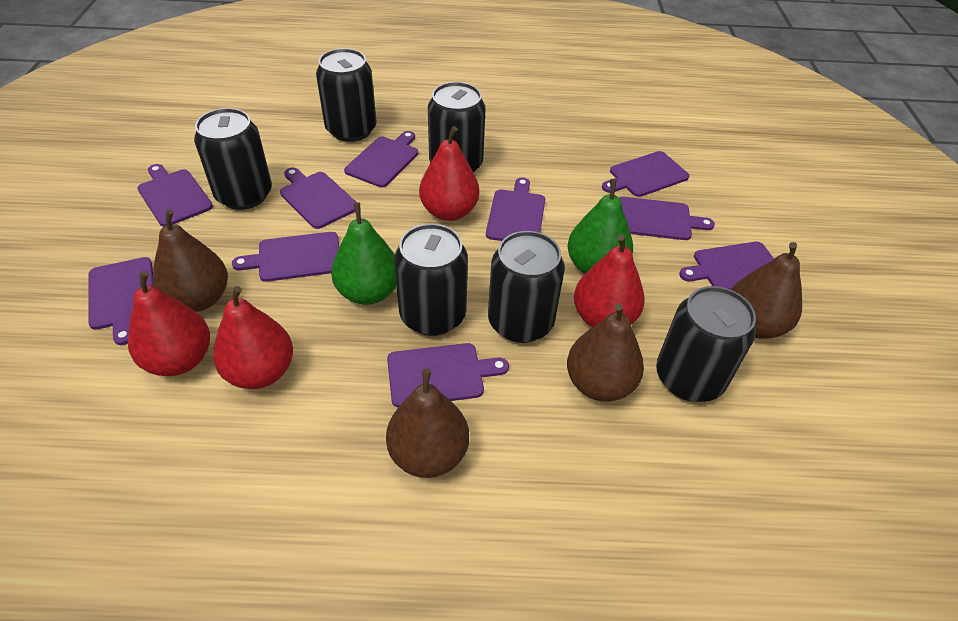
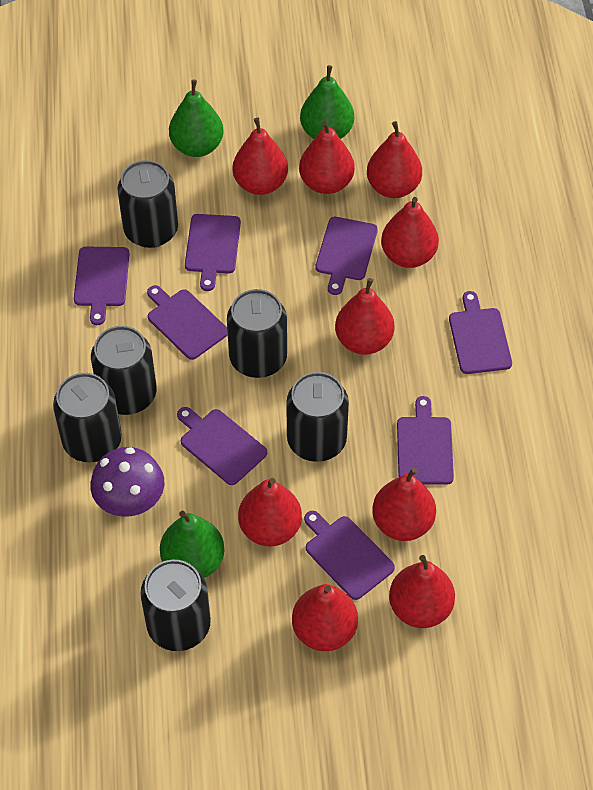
brown pear: [153,209,228,312] [386,369,469,478] [567,303,644,402] [732,242,802,339] = 4 -> none = 0
green pear: [331,202,397,305] [568,179,633,274] = 2 -> [160,511,224,578] [169,79,224,157] [300,65,354,139] = 3
purple cutting board: [88,257,153,345] [137,164,213,227] [232,232,339,282] [280,167,357,229] [344,131,418,187] [387,343,509,407] [486,178,545,241] [602,151,689,197] [619,197,715,240] [679,242,774,290] = 10 -> [74,247,129,325] [147,285,228,360] [177,407,267,485] [185,214,241,291] [304,511,395,600] [315,217,378,295] [397,396,454,485] [449,291,512,374] = 8
purple mushroom: none = 0 -> [90,447,164,517] = 1
red pear: [128,271,210,376] [213,286,293,389] [419,126,480,221] [574,235,645,327] = 4 -> [233,118,288,195] [238,478,302,546] [292,584,358,651] [299,121,355,194] [335,278,394,355] [367,121,422,198] [372,468,436,541] [381,197,439,268] [389,555,455,628] = 9

